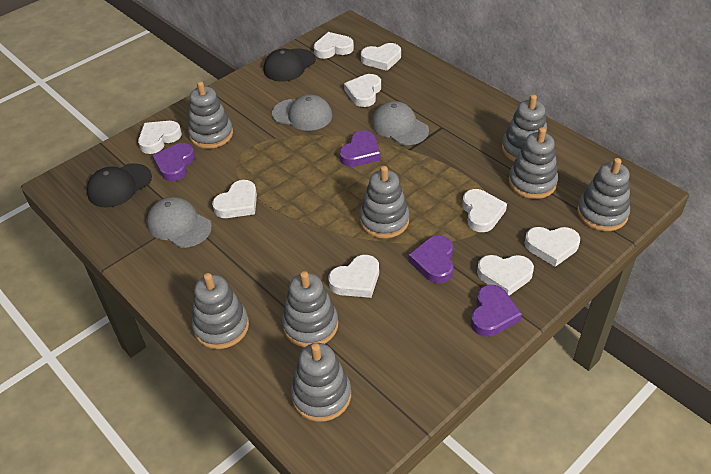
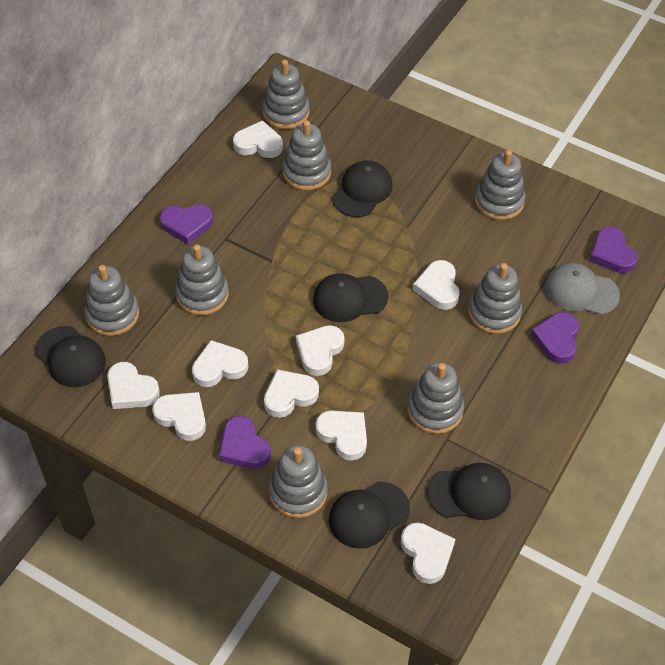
black cap: [87,163,152,208] [264,49,316,82] = 2 -> [35,326,106,387] [313,273,388,322] [329,481,410,549] [332,160,393,217] [428,463,511,520] = 5
grey cap: [147,197,212,248] [272,95,332,131] [371,101,429,145] = 3 -> [545,263,620,315] = 1

